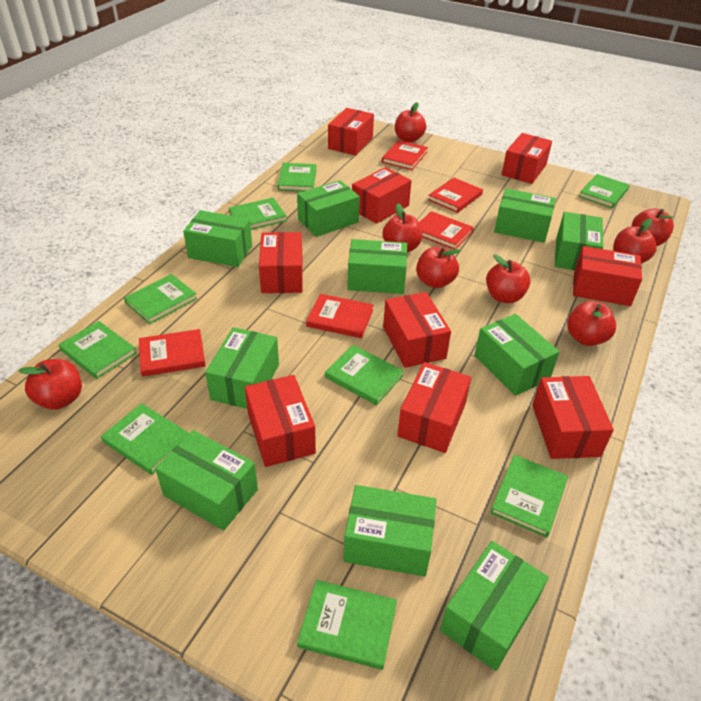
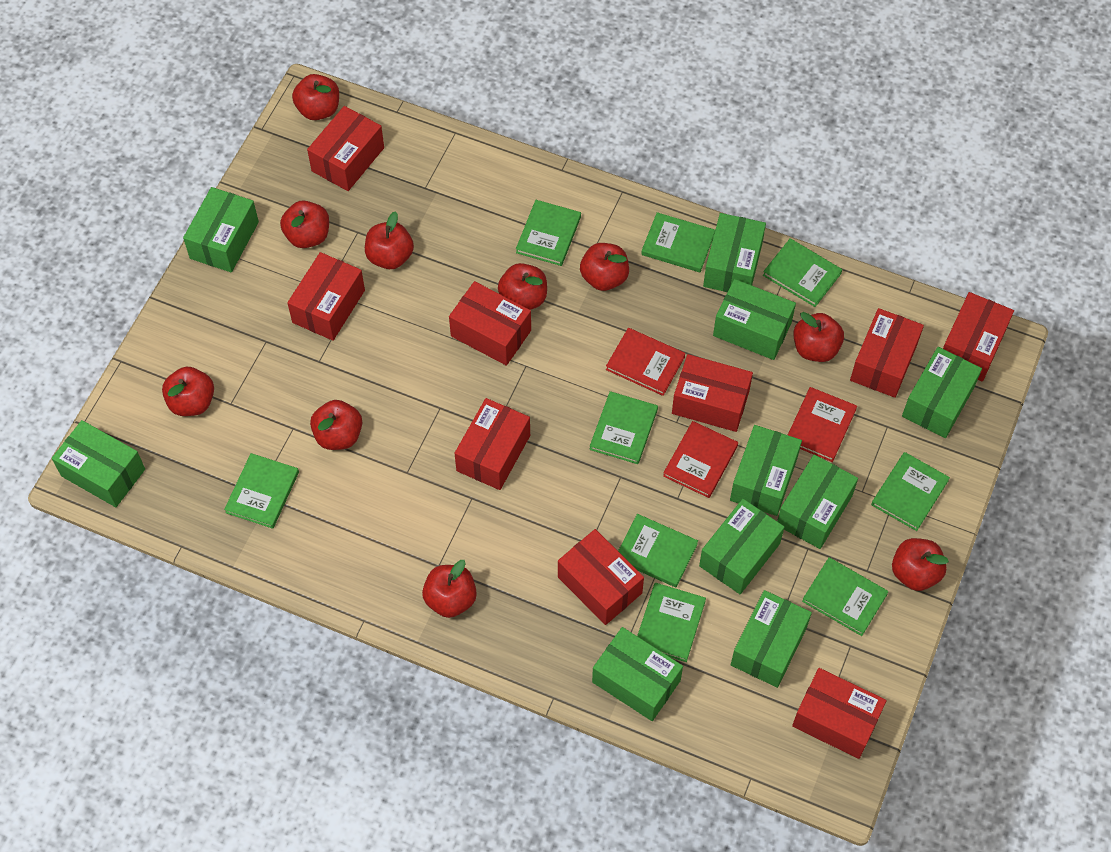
red apple: [18,359,82,410] [382,203,422,252] [395,102,426,142] [416,247,460,288] [486,254,531,303] [567,301,616,346] [613,218,657,264] [632,208,674,246] = 8 -> [162,367,214,416] [280,200,329,248] [292,74,339,120] [310,400,362,450] [365,211,414,269] [422,560,477,618] [498,263,547,310] [580,243,629,291] [793,312,844,362] [892,538,949,591] = 10
red book: [139,329,205,377] [306,294,373,338] [382,140,428,170] [419,211,474,249] [428,177,483,213] = 5 -> [606,328,685,396] [663,421,738,498] [788,387,857,462] = 3

